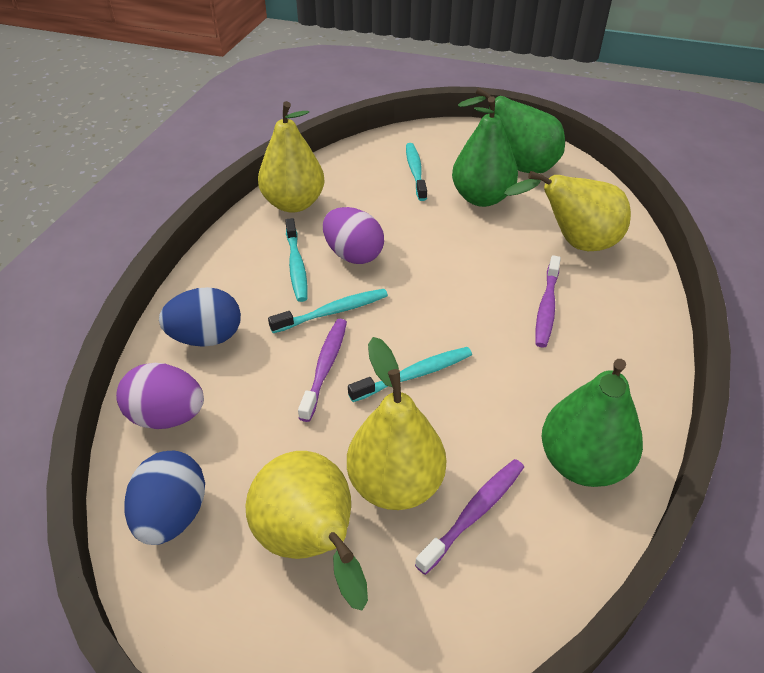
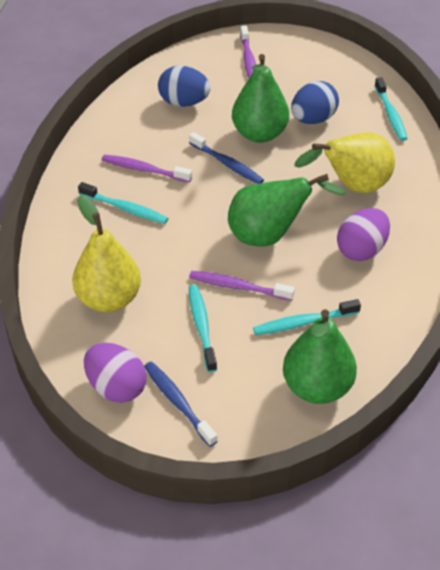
blue toothbrush: none = 0 -> [144,361,218,447] [189,132,264,184] = 2
yellow pear: [246,451,368,611] [258,101,325,213] [347,337,446,510] [504,171,631,251] = 4 -> [72,195,141,312] [294,133,395,193] = 2

